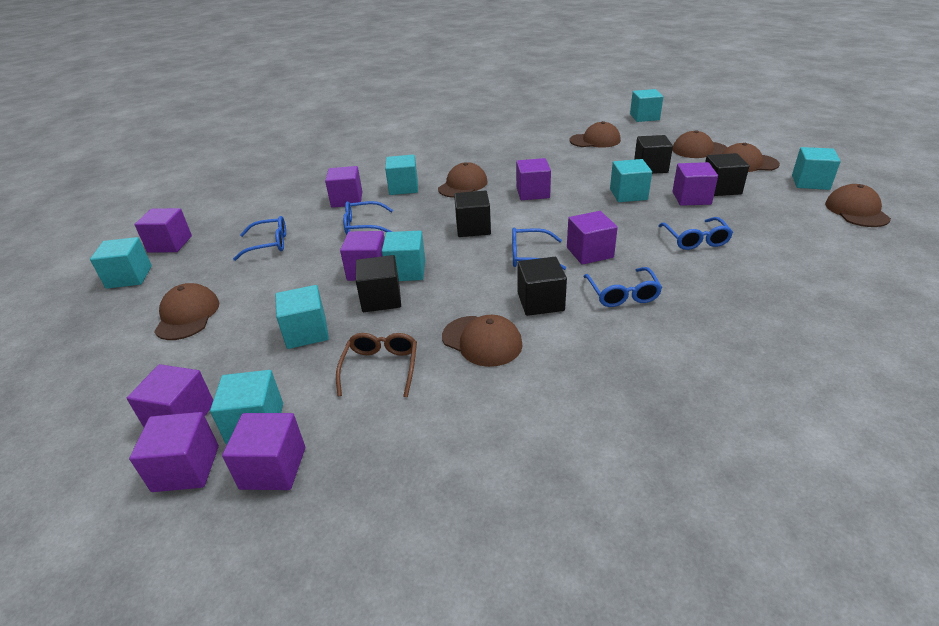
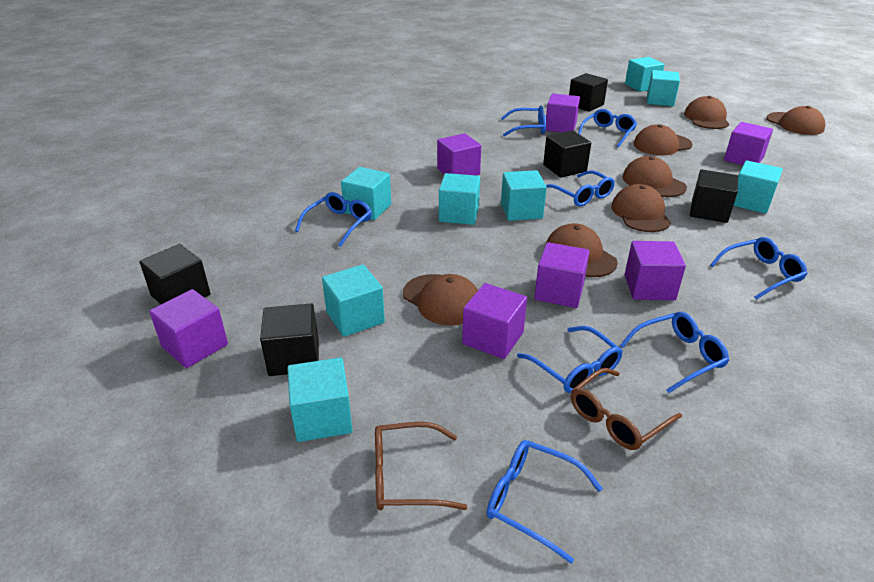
blue glasses: [233,216,286,261] [343,201,393,235] [512,228,566,270] [583,267,662,307] [658,217,733,250] = 5 -> [295,192,372,247] [487,440,603,564] [501,106,546,136] [517,326,623,393] [546,170,615,206] [578,109,637,148] [620,312,729,393] [710,237,807,300] = 8
brown glasses: [336,333,417,397] = 1 -> [375,422,467,510] [571,368,682,450] = 2
purple cube: [127,364,213,427] [129,412,219,492] [134,208,192,253] [222,413,305,490] [325,166,362,208] [340,231,384,281] [516,158,551,200] [567,211,618,265] [672,162,718,206] = 9 -> [149,289,228,368] [437,133,481,175] [462,283,527,359] [534,242,590,308] [545,94,580,132] [625,241,686,300] [724,122,773,165] = 7

